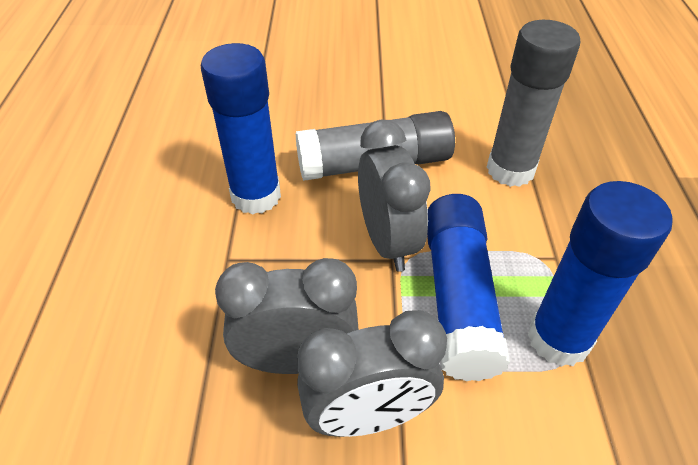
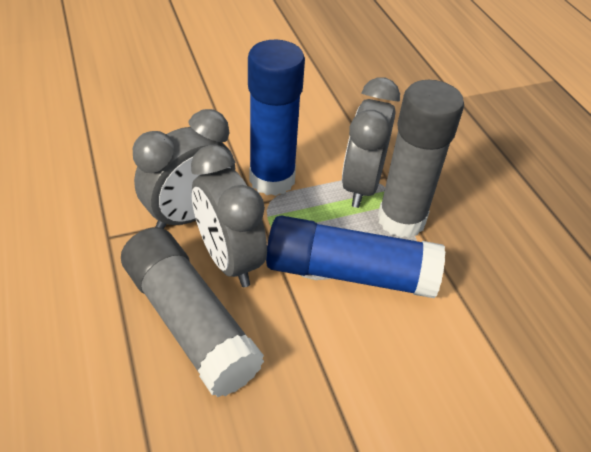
blue glue stick: [201,43,281,215] [427,194,510,381] [528,181,672,367] = 3 -> [248,40,305,196] [266,215,446,298] = 2

